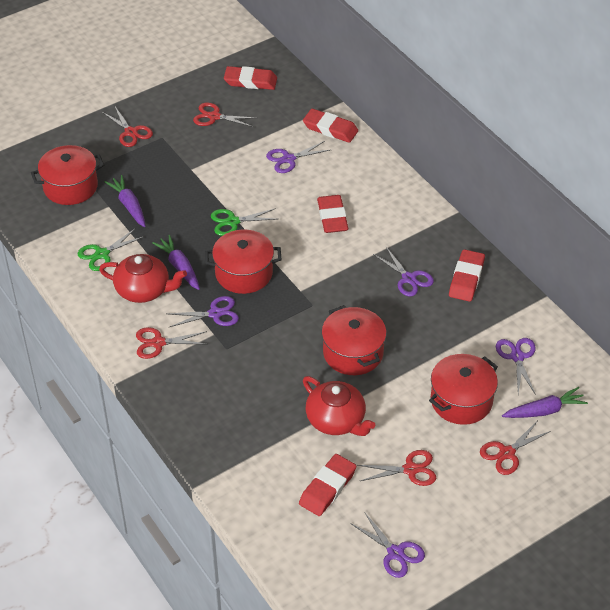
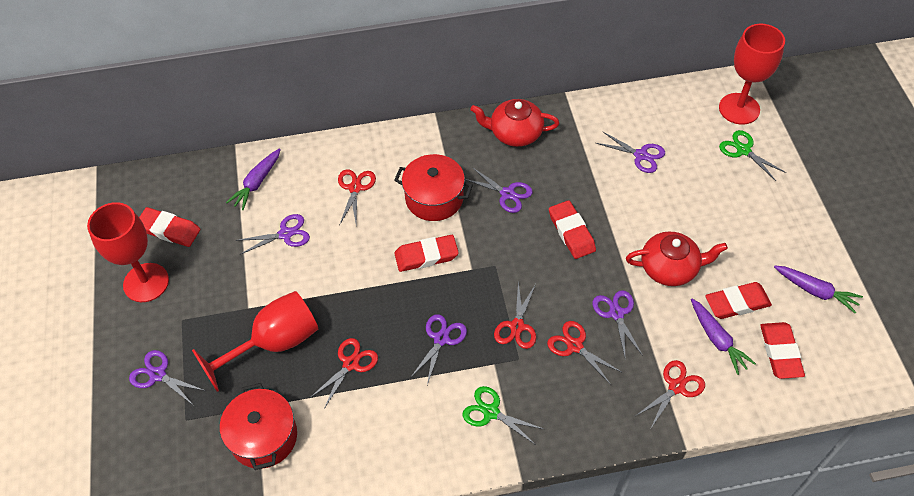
purple scissors: [168,296,239,327] [266,141,330,173] [350,512,425,578] [373,247,434,297] [496,338,536,395] = 5 -> [129,350,206,406] [236,214,310,254] [410,314,467,385] [465,167,533,213] [593,290,643,357] [596,131,665,173] = 6
red goblet: none = 0 -> [87,202,169,302] [192,291,318,392] [719,24,785,125] = 3
red pot: [31,145,104,205] [205,230,282,294] [322,305,387,375] [429,354,498,425] = 4 -> [220,383,297,470] [394,154,473,221] = 2

